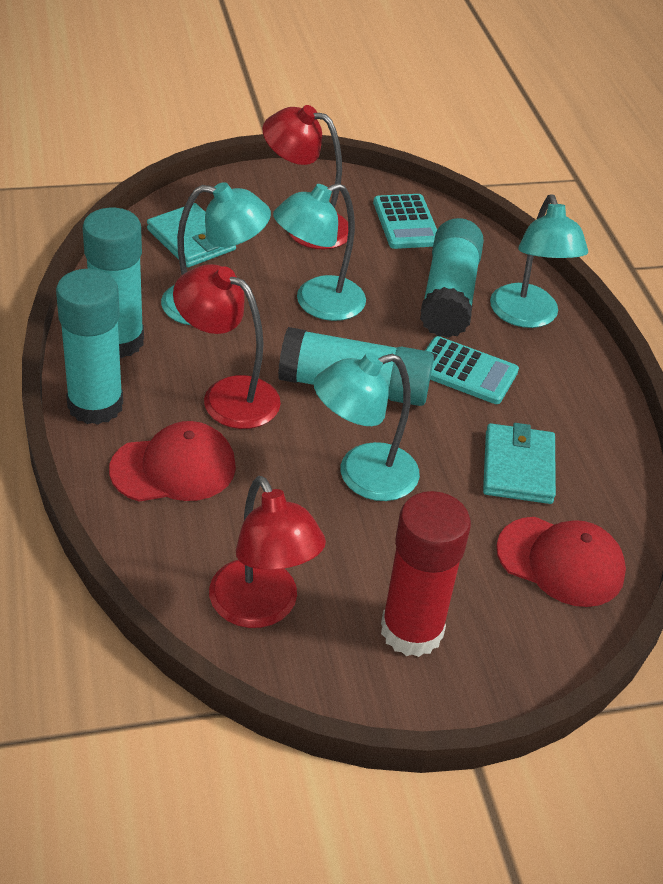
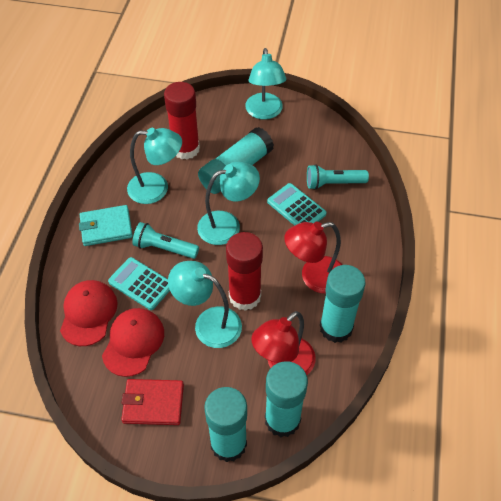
red glue stick: [381,491,471,657] = 1 -> [164,82,200,160] [226,232,263,311] = 2
red lamp: [173,264,281,429] [209,476,326,628] [262,105,348,249] = 3 -> [251,311,316,375] [284,222,342,294] = 2
red wallet: none = 0 -> [121,379,184,425] = 1
turquoise flashlight: none = 0 -> [132,222,199,259] [307,164,369,190] = 2
turquoise wallet: [147,203,236,268] [483,423,556,504] = 2 -> [79,205,133,246] = 1

